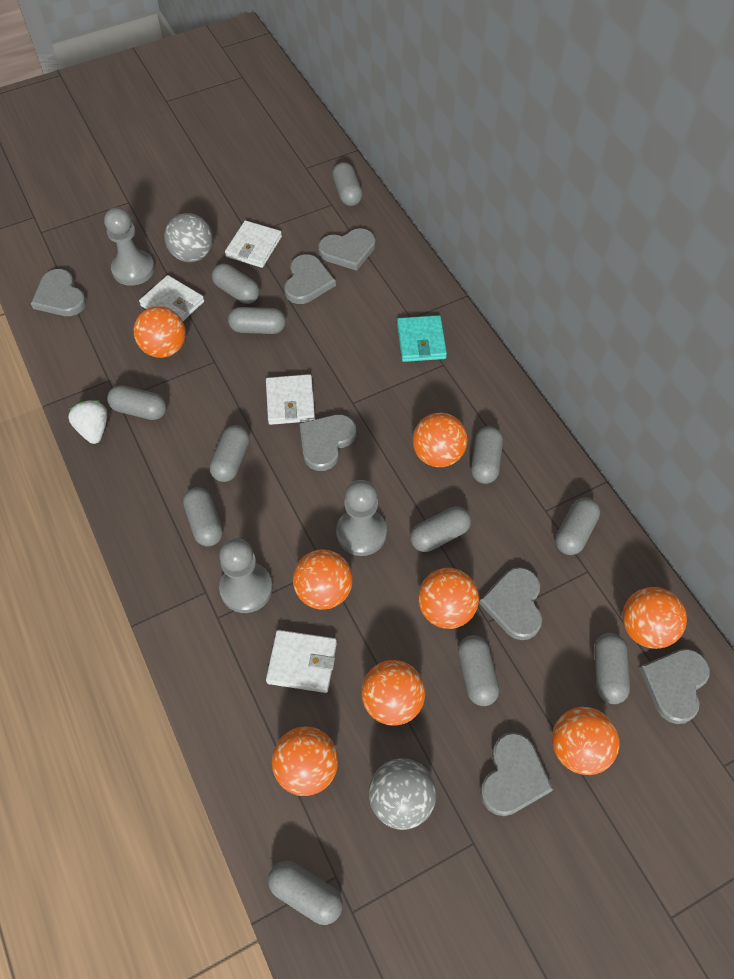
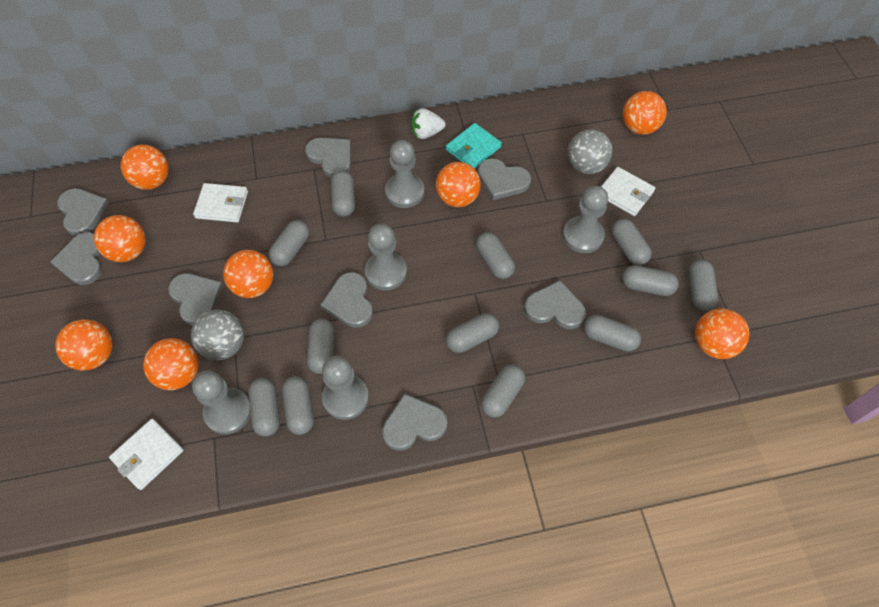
grey heart: [31,269,86,316] [284,254,336,304] [299,414,356,471] [318,228,375,271] [479,567,542,640] [480,732,553,816] [639,649,710,724] = 7 -> [50,232,102,285] [57,188,109,236] [168,273,223,326] [305,138,351,178] [320,272,373,328] [382,393,447,451] [478,158,531,200] [524,280,586,329] = 8
grey pawn: [104,207,155,286] [219,538,273,613] [336,480,387,556] = 3 -> [192,370,251,434] [322,356,369,420] [365,223,407,290] [385,140,424,208] [563,186,608,253] = 5
white wallet: [139,275,204,321] [225,220,282,268] [266,374,315,425] [266,630,337,693] = 4 -> [109,419,184,490] [193,183,248,223] [601,167,655,216] = 3

